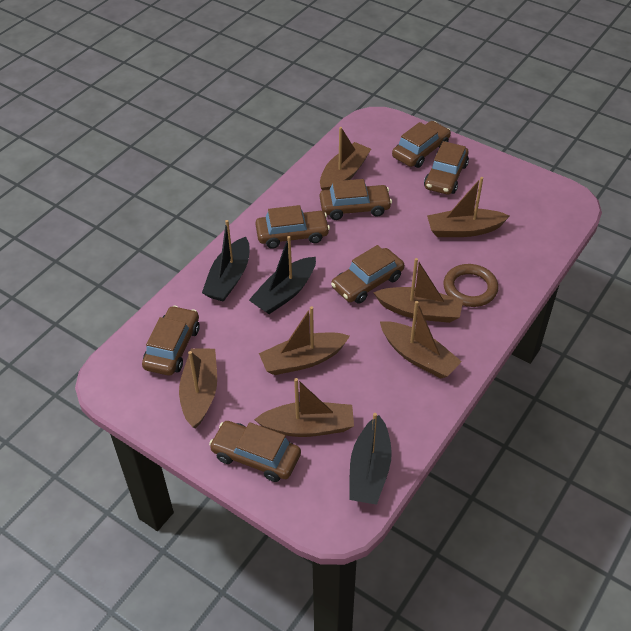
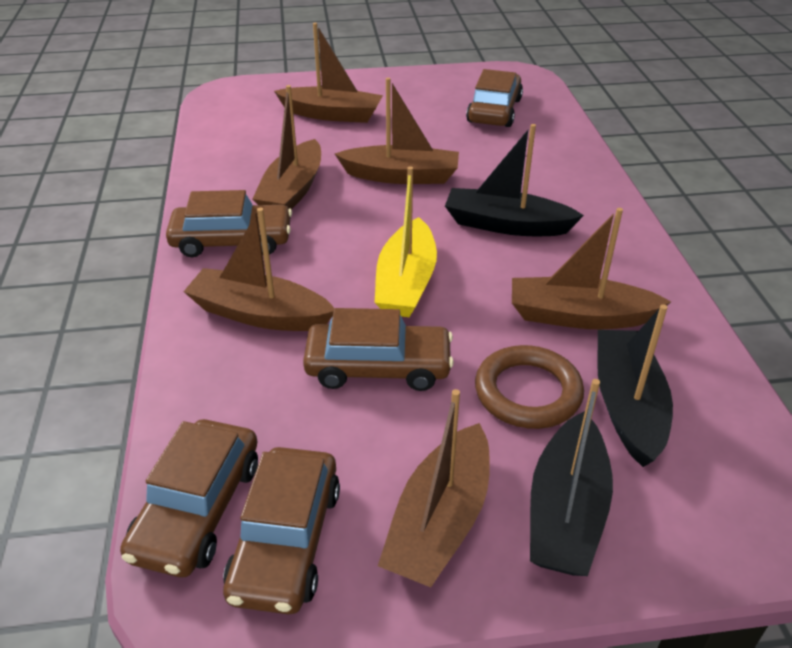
brown boat: [179,348,217,429] [254,378,354,437] [259,306,350,375] [320,127,371,190] [373,258,463,323] [380,301,462,378] [427,177,510,237] = 7 -> [183,208,334,331] [252,85,321,210] [274,23,383,123] [335,78,459,184] [378,389,490,587] [512,208,671,329] = 6
brown car: [142,306,200,376] [209,421,301,482] [255,205,330,249] [320,179,392,220] [331,245,404,304] [392,121,451,168] [424,141,469,195] = 7 -> [120,419,258,577] [166,190,292,257] [223,447,340,615] [303,308,454,391] [466,69,523,127] = 5
yellow boat: none = 0 -> [374,166,437,317] = 1

